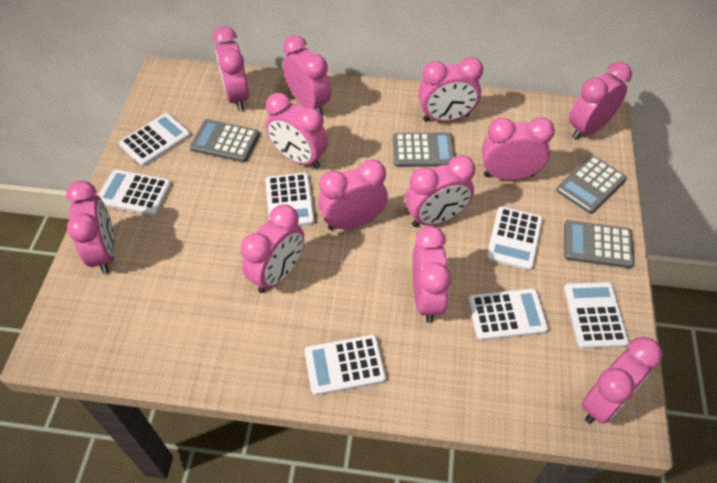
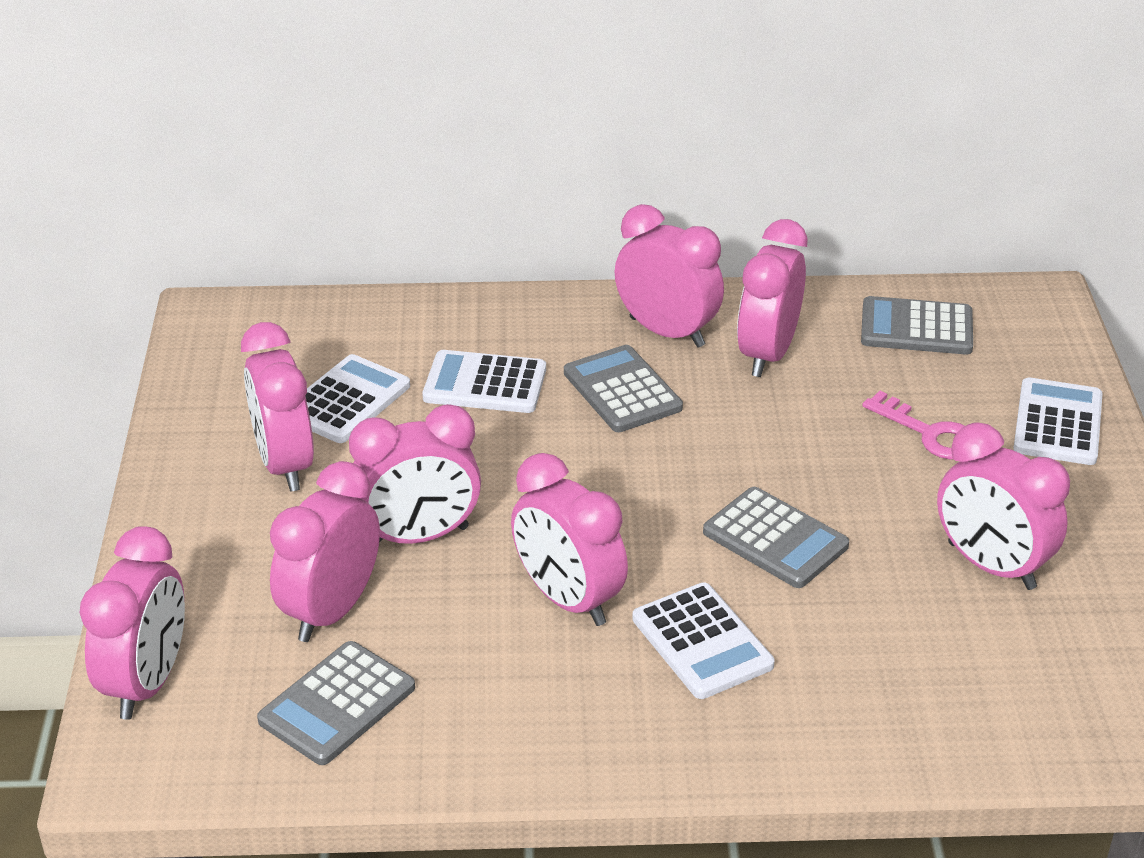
pink clock: [66,180,116,274] [213,27,249,111] [241,204,304,293] [266,93,328,168] [283,35,331,115] [318,159,388,230] [405,155,475,227] [413,226,451,323] [418,57,483,122] [482,117,555,180] [569,62,632,139] [581,337,662,424] = 12 -> [80,526,185,720] [241,322,314,492] [270,461,380,642] [349,404,481,544] [511,453,628,626] [615,204,724,348] [737,219,807,377] [937,422,1070,590] = 8
pink key: none = 0 -> [862,391,965,460] = 1
white calculator: [98,169,171,216] [119,113,191,166] [265,173,315,226] [305,335,386,396] [468,288,548,341] [486,207,543,270] [564,282,629,349] = 7 -> [305,354,410,443] [422,350,546,413] [632,582,775,699] [1013,377,1103,465] = 4

